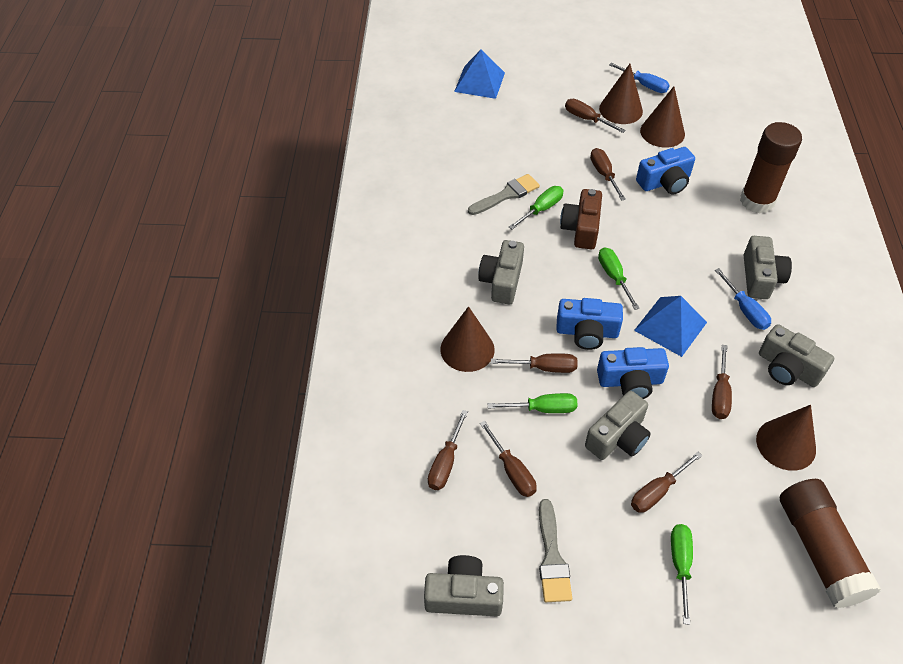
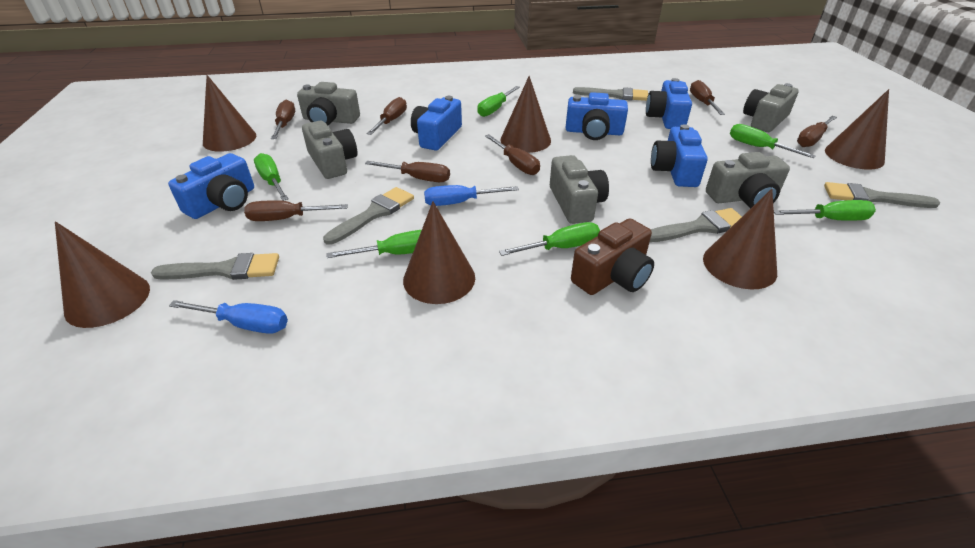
blue camera: [556,298,623,350] [597,347,669,399] [636,147,695,195] = 3 -> [168,153,254,219] [411,96,462,151] [565,92,628,140] [646,78,692,129] [651,124,708,187] = 5
blue pyramid: [454,50,505,99] [634,296,707,357] = 2 -> none = 0
brown cone: [440,306,495,372] [599,64,643,124] [640,86,685,148] [756,405,816,471] = 4 -> [55,221,150,328] [203,75,256,152] [403,201,475,304] [500,76,551,153] [703,189,777,290] [825,89,889,170] = 6
brown glue stick: [740,122,802,214] [780,479,881,608] = 2 -> none = 0
green screwdriver: [488,393,577,413] [509,186,564,230] [598,247,640,310] [671,524,693,625] = 4 -> [254,153,289,201] [326,230,421,258] [477,86,520,117] [499,222,600,256] [730,124,815,158] [774,200,876,221] = 6
grey brush: [468,174,540,215] [539,499,572,602] = 2 -> [151,253,279,280] [323,187,414,245] [573,87,648,101] [650,208,742,242] [824,182,940,208] = 5

